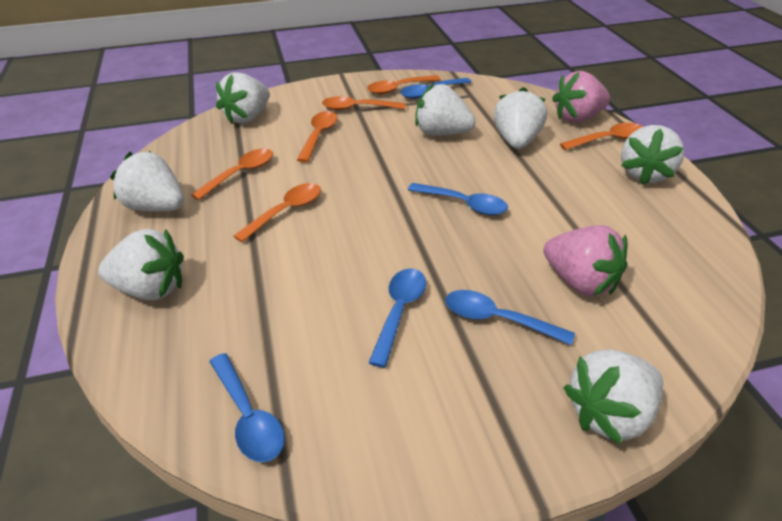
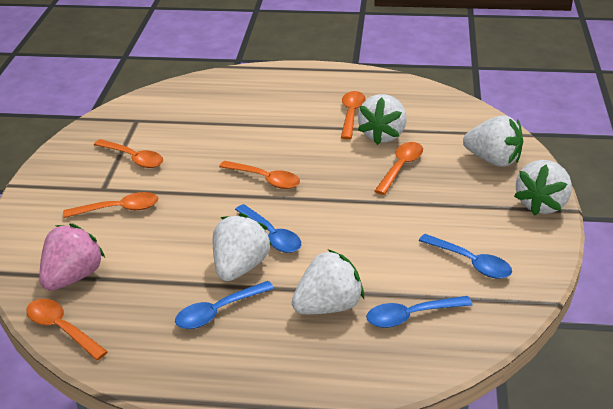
blue spoon: [209,353,285,462] [369,268,426,368] [400,78,471,99] [408,183,508,215] [445,290,575,345] = 5 -> [175,281,274,329] [235,204,301,253] [366,296,472,328] [419,234,512,279] = 4
pink strawberry: [543,226,628,296] [552,71,610,123] = 2 -> [39,223,105,291] = 1
white strawberry: [98,229,184,300] [110,151,184,212] [216,72,270,124] [415,83,476,136] [494,87,547,149] [563,349,663,445] [621,125,684,185] = 7 -> [213,213,272,281] [292,249,364,314] [358,94,407,145] [463,115,523,167] [514,160,572,216] = 5

